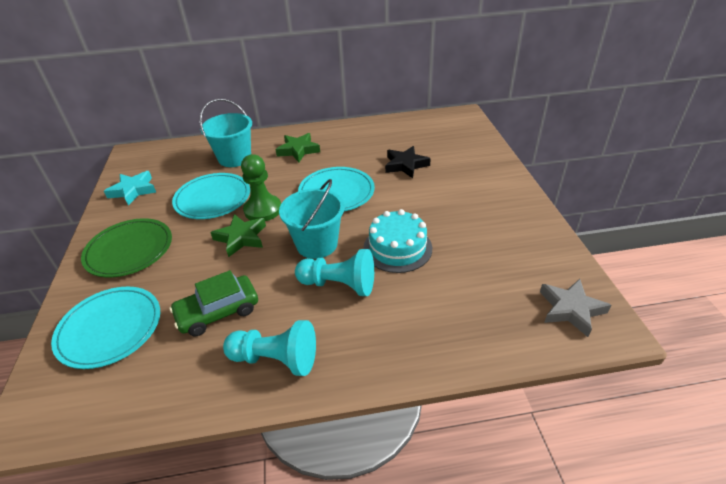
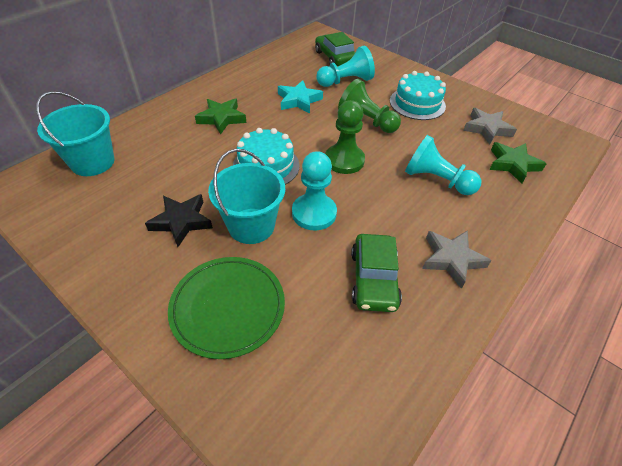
green car: [170,270,258,336] = 1 -> [315,32,355,66] [351,234,402,312] = 2
green pawn: [241,154,281,221] = 1 -> [326,100,365,174] [338,79,401,133] = 2
grey star: [540,279,611,337] = 1 -> [422,230,492,289] [463,108,517,144] = 2
turquoise cake: [363,209,432,273] = 1 -> [233,128,300,185] [390,71,446,120] = 2
turquoise pawn: [223,320,316,376] [295,249,374,296] = 2 -> [292,151,337,230] [316,46,375,87] [405,135,481,195] = 3
turquoise plate: [51,286,160,369] [172,173,250,219] [298,167,375,211] = 3 -> none = 0

